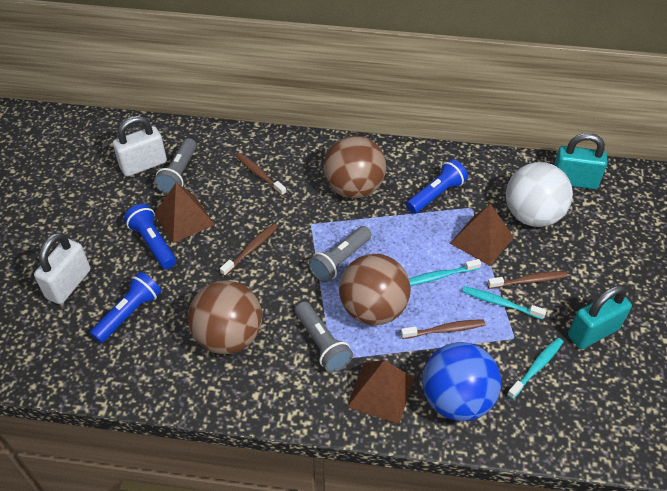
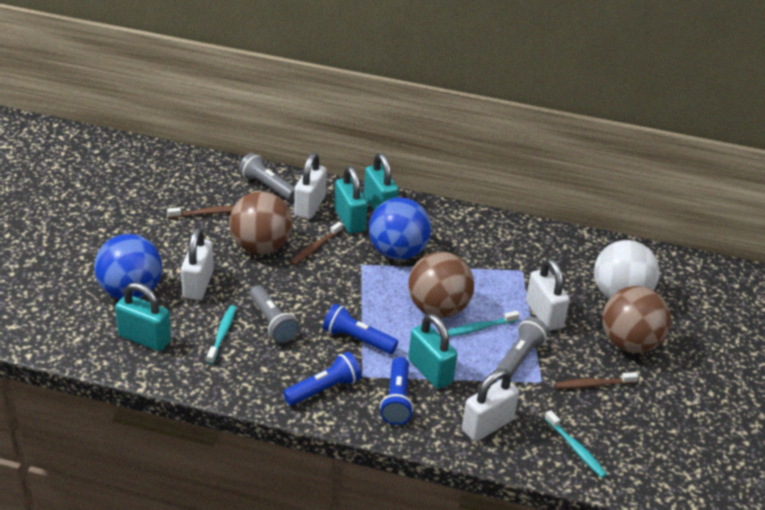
blue ball: [422,342,501,421] = 1 -> [94,234,162,299] [369,197,431,260] = 2
brown pyramid: [155,183,215,243] [347,360,414,424] [450,204,514,266] = 3 -> none = 0
brown toothbrush: [220,223,278,276] [236,153,287,196] [401,319,485,339] [487,271,568,289] = 4 -> [167,206,234,218] [290,222,343,265] [555,372,638,389] = 3
turquoise padlock: [554,133,608,189] [568,285,632,349] = 2 -> [115,282,171,351] [334,166,368,234] [364,153,398,211] [408,314,458,389] = 4
white padlock: [34,233,91,304] [113,116,167,177] = 2 -> [181,228,214,300] [294,153,327,219] [462,369,519,441] [526,259,570,331] = 4

